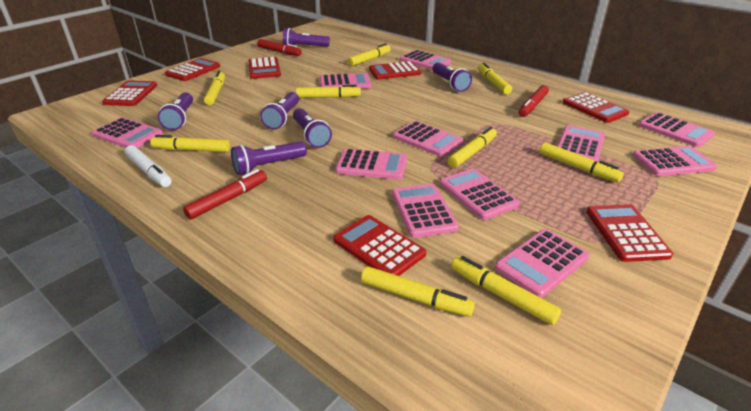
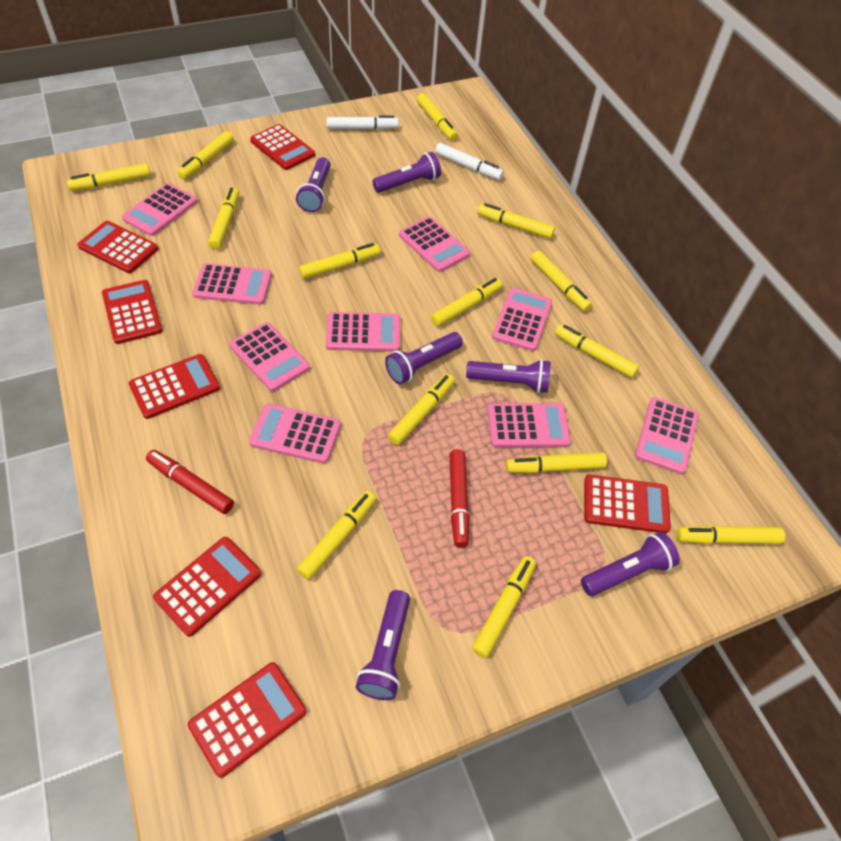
pink calculator: [92,118,163,148] [320,73,371,89] [335,148,407,180] [392,184,459,238] [393,121,463,157] [400,50,451,70] [440,168,520,220] [495,229,589,298] [557,125,605,162] [632,146,717,176] [639,112,715,147] = 11 -> [122,183,197,236] [192,263,272,305] [230,322,310,391] [249,403,341,464] [326,312,400,352] [399,217,470,272] [487,403,571,448] [492,288,552,351] [635,397,699,474] = 9
red marker: [183,169,267,220] [257,39,302,56] [519,85,549,117] = 3 -> [146,450,234,514] [450,449,469,547] = 2
white marker: [125,145,172,187] = 1 -> [327,115,399,130] [435,143,504,180] = 2
yellow marker: [151,135,230,152] [204,71,225,105] [296,85,361,98] [348,43,391,66] [361,266,475,317] [448,127,497,168] [451,256,561,325] [478,63,512,94] [540,142,624,182] = 9 -> [67,163,151,191] [177,131,234,180] [208,187,239,250] [297,491,376,580] [299,243,380,279] [388,374,454,445] [417,93,458,140] [431,278,502,327] [472,556,536,658] [477,203,555,239] [506,452,607,473] [531,250,592,312] [555,324,639,378] [677,525,785,544] = 14

